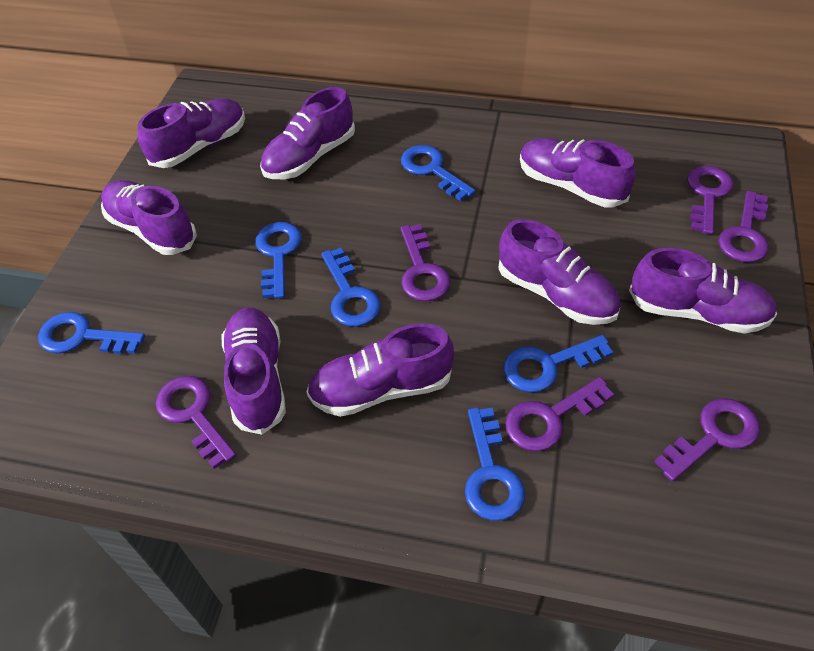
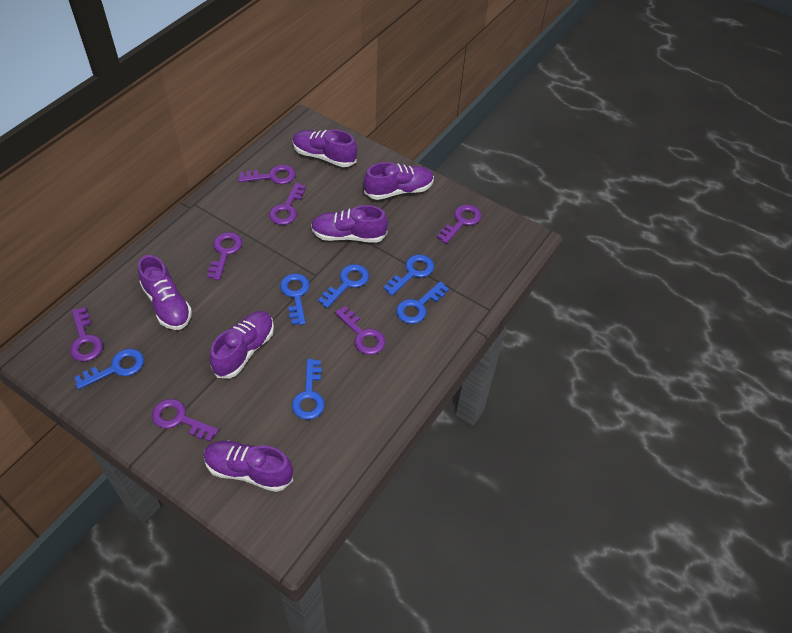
purple key: [156,376,236,469] [400,224,450,301] [505,377,614,451] [654,399,760,481] [687,166,733,235] [718,191,769,263] = 6 -> [70,307,103,362] [152,399,219,442] [207,232,242,280] [238,165,296,184] [269,183,306,225] [335,306,385,355] [437,205,482,244] = 7
purple shoe: [101,180,197,255] [138,98,245,168] [221,308,286,434] [260,87,355,179] [306,323,454,417] [498,219,621,325] [520,138,636,207] [629,248,777,334] = 8 -> [138,255,192,330] [204,440,293,492] [210,311,274,378] [293,130,357,167] [311,205,388,243] [364,162,434,200] = 6

